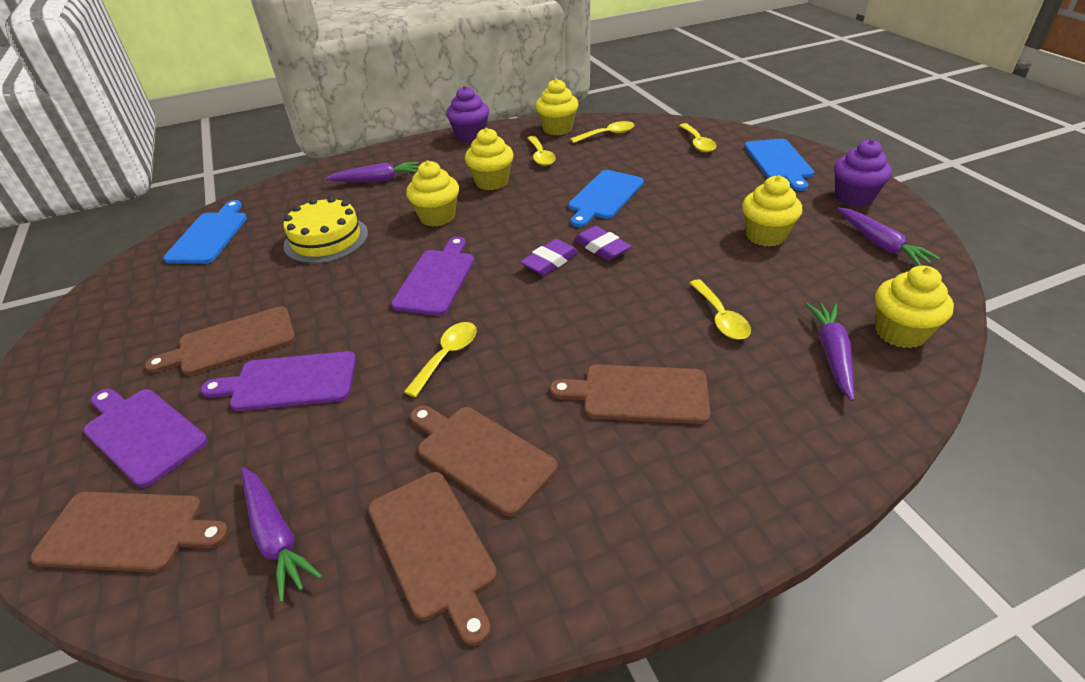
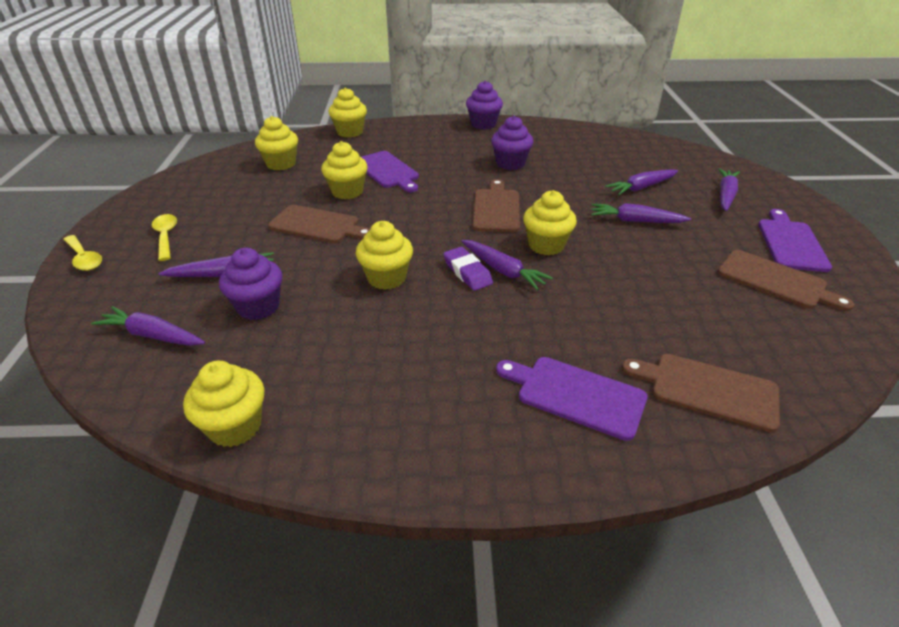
blue cutting board: [163,200,247,264] [568,170,644,227] [744,139,814,191] = 3 -> none = 0
brown cutting board: [30,491,229,573] [145,306,296,376] [368,472,497,646] [410,406,558,516] [550,365,711,424] = 5 -> [268,205,370,243] [473,179,520,232] [622,354,780,432] [718,250,854,311] = 4
purple carrot: [242,467,322,602] [325,162,419,182] [805,303,854,401] [837,208,940,266] = 4 -> [91,306,205,346] [158,252,274,277] [461,240,553,290] [591,203,691,223] [605,169,678,195] [718,168,740,211] = 6
purple cupcake: [446,86,489,143] [834,139,892,207] = 2 -> [219,248,283,320] [466,80,503,130] [491,116,533,170] = 3
purple eraser: [520,239,578,275] [574,226,631,260] = 2 -> [443,247,493,291] = 1
yellow cake: [283,197,368,264] = 1 -> none = 0
yellow cupcake: [406,161,459,227] [465,128,514,190] [536,79,578,135] [742,175,802,247] [875,265,954,348] = 5 -> [183,361,264,447] [255,116,298,170] [321,141,368,199] [328,87,367,138] [356,221,413,290] [523,190,577,255] = 6
yellow spoon: [404,322,477,397] [527,136,556,166] [570,121,634,143] [679,123,717,152] [690,279,751,340] = 5 -> [63,235,102,271] [152,214,177,261] = 2

